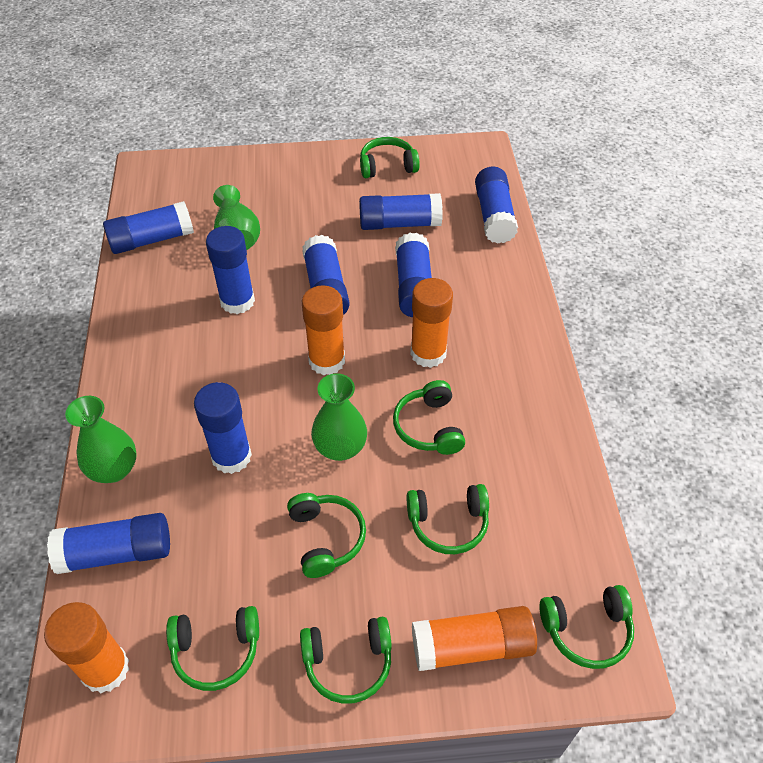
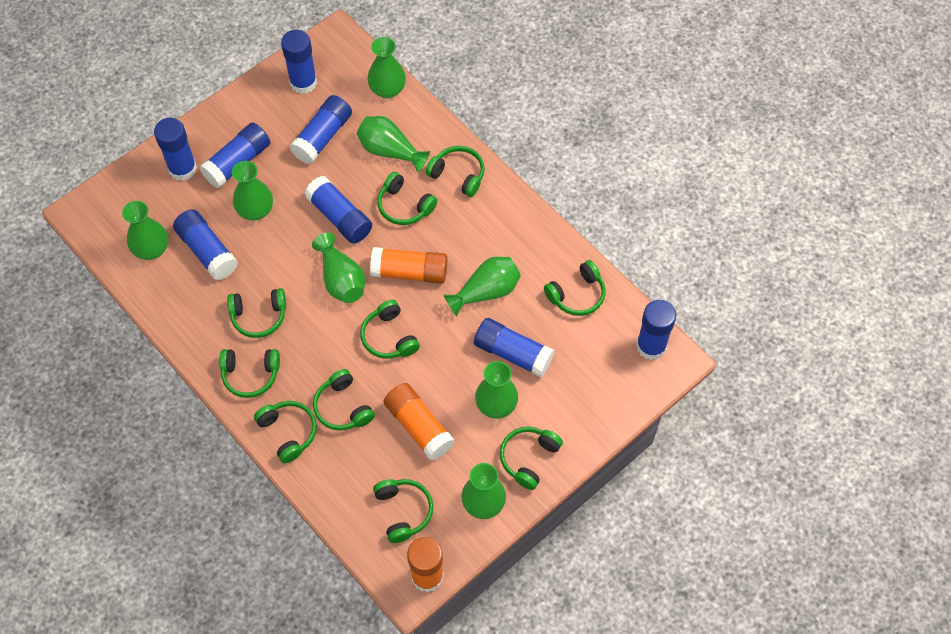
green headphones: [166,606,259,691] [287,493,366,578] [300,617,392,704] [360,137,420,178] [393,380,465,455] [406,484,489,554] [539,585,634,669] = 7 -> [219,349,280,398] [227,288,286,338] [254,401,317,463] [313,369,375,431] [360,300,420,359] [373,479,433,543] [377,172,437,225] [426,146,485,197] [500,426,563,490] [544,260,606,316] = 10
green vase: [65,396,137,483] [213,185,260,250] [311,373,367,461] = 3 -> [122,201,168,260] [232,161,273,221] [312,233,366,303] [357,116,430,172] [367,37,406,98] [444,257,521,316] [461,463,506,519] [475,361,518,419] = 8
orange glue stick: [44,602,129,693] [302,285,345,375] [410,278,453,368] [412,606,537,671] = 4 -> [370,247,447,284] [384,383,455,461] [407,537,444,593] = 3

